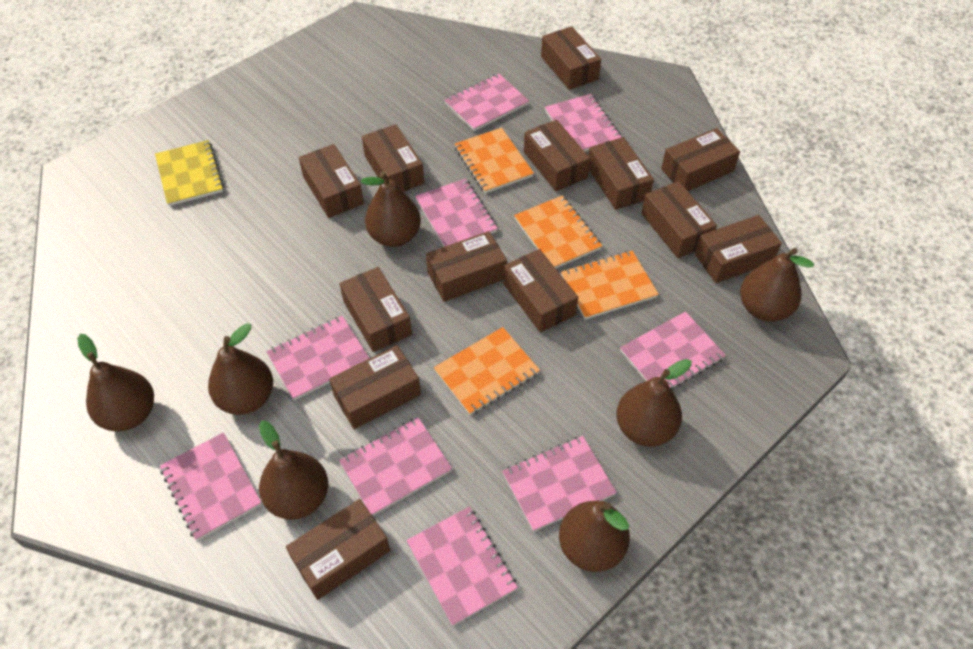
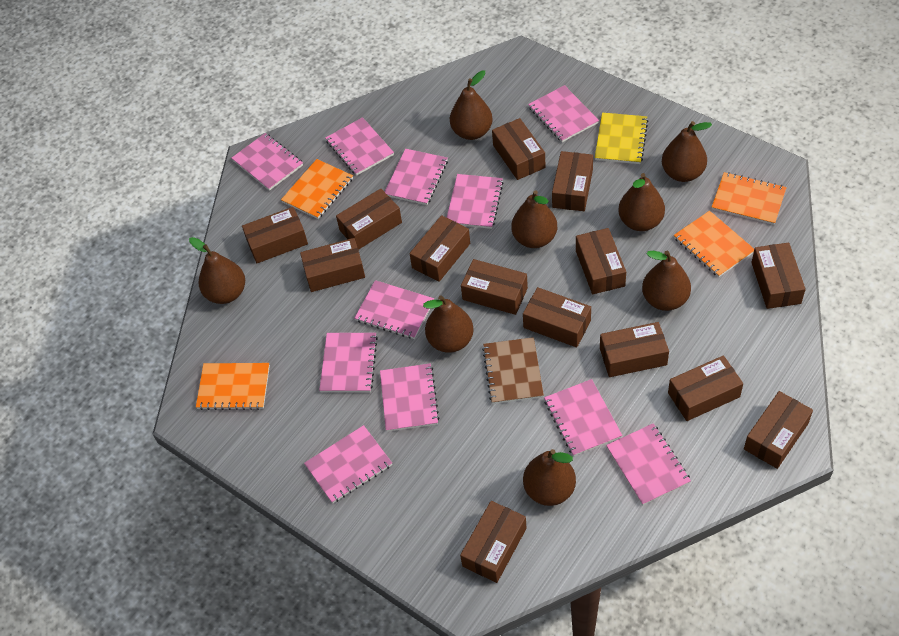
brown box: [286,499,390,600] [299,144,364,218] [329,345,421,429] [340,267,412,352] [362,124,424,191] [426,231,507,302] [503,249,578,333] [524,120,590,191] [541,26,601,90] [589,137,654,210] [641,181,717,258] [661,128,740,191] [695,215,782,283] = 13 -> [242,207,308,263] [300,238,365,292] [336,189,402,250] [409,215,470,282] [460,501,527,583] [461,259,528,315] [492,118,545,180] [523,287,591,348] [552,151,593,211] [576,228,626,294] [600,322,669,377] [668,355,743,421] [744,391,813,469] [751,243,806,309] = 14
brown notebook: none = 0 -> [482,337,544,404] = 1
brown pear: [77,334,154,431] [208,323,273,415] [259,420,328,520] [361,172,421,247] [559,501,630,572] [616,359,692,447] [740,248,814,322] = 7 -> [189,237,245,304] [423,295,474,353] [450,70,493,140] [511,190,557,248] [523,449,576,506] [618,173,665,231] [642,251,691,311] [662,121,712,182] = 8
pink notebook: [160,432,262,541] [267,316,370,400] [339,417,452,516] [406,507,518,626] [415,179,498,247] [445,74,529,131] [502,436,617,532] [545,94,622,151] [620,312,726,390] = 9 -> [232,133,303,191] [304,425,392,503] [319,333,378,392] [325,117,394,176] [354,280,434,339] [380,363,440,432] [385,149,448,205] [447,174,503,229] [528,85,599,142] [544,379,622,456] [606,423,691,505] = 11

